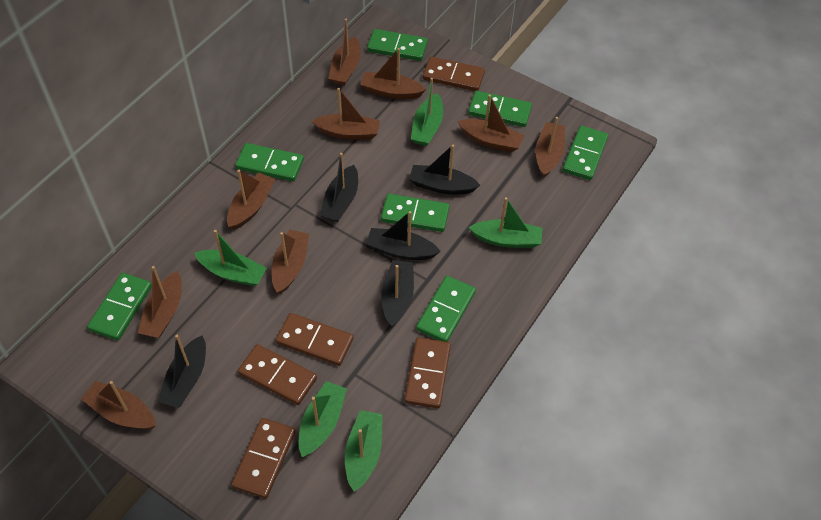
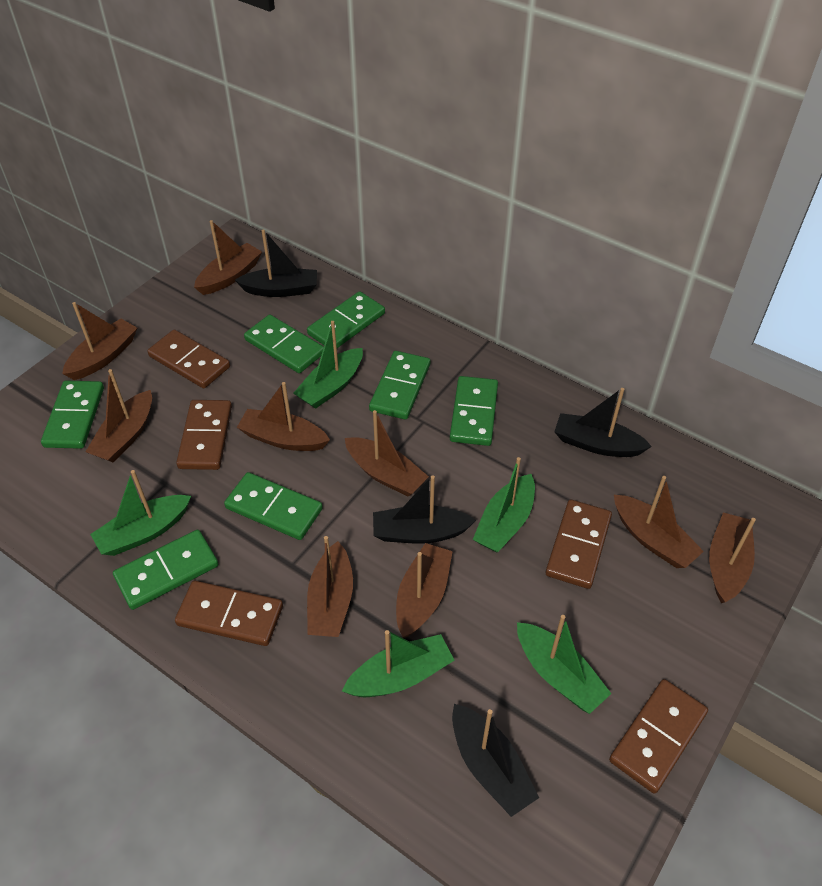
black boat: [157,335,206,408] [320,153,358,222] [366,211,441,260] [381,260,414,327] [409,145,480,194] = 5 -> [235,230,317,297] [373,475,476,544] [452,704,539,817] [554,388,652,457] = 4

